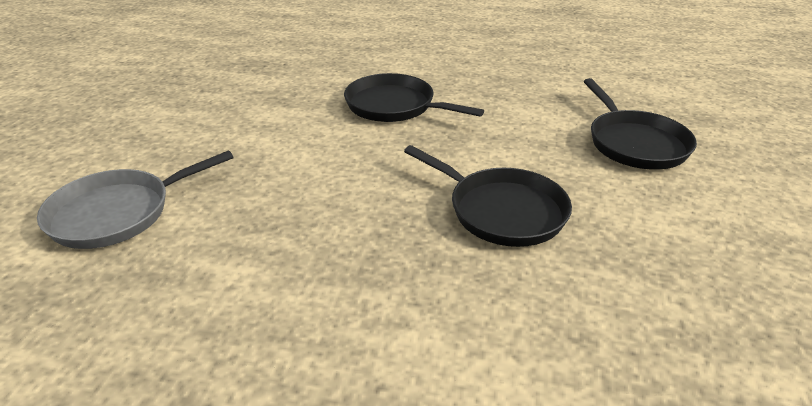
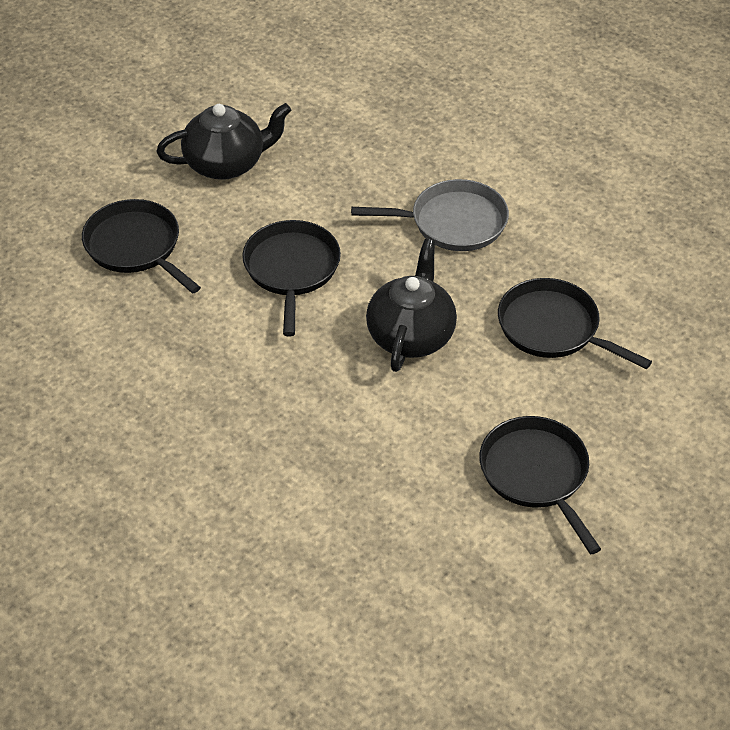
black pan: [344,73,484,122] [404,145,572,247] [584,78,697,170] = 3 -> [82,199,201,294] [242,220,341,336] [479,416,601,554] [498,278,652,369] = 4
black teapot: none = 0 -> [156,103,291,180] [366,239,457,372] = 2

